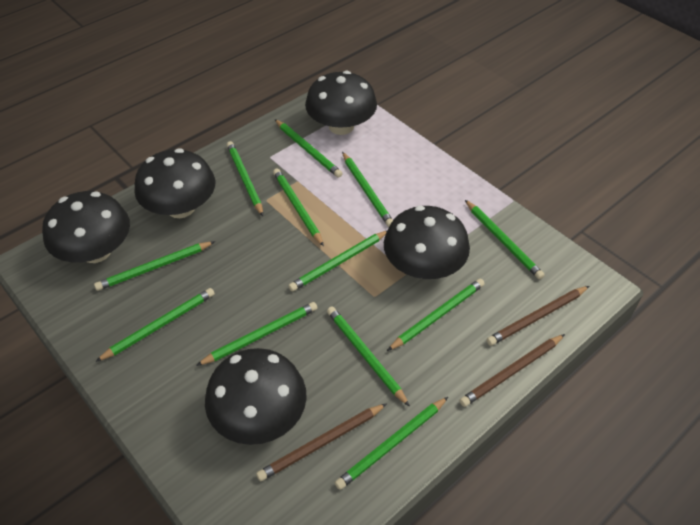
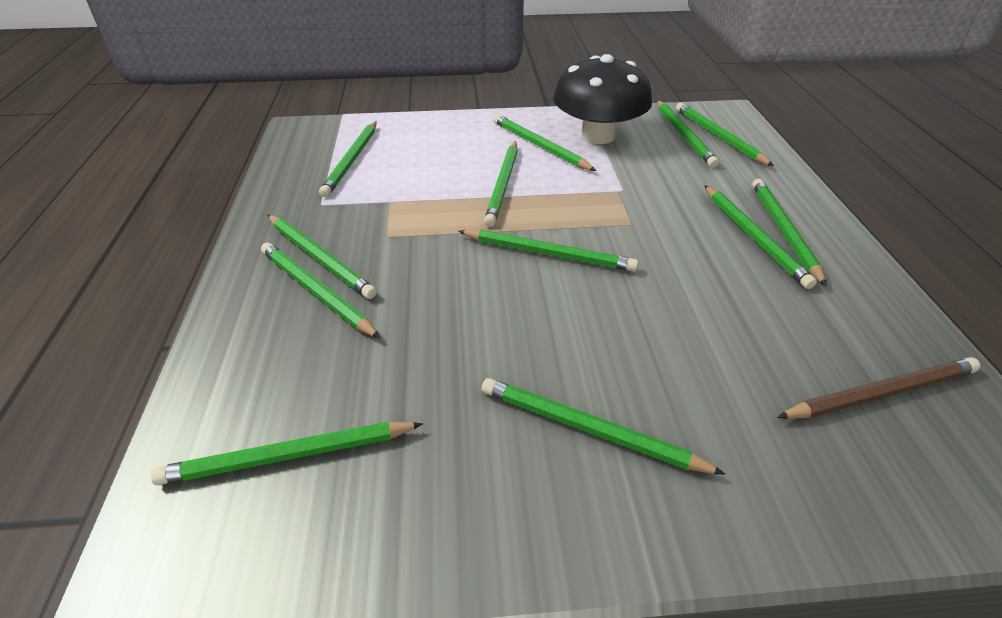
black mushroom: [42,191,130,263] [134,148,215,218] [205,348,307,445] [305,71,377,135] [384,206,470,279] = 5 -> [553,54,652,144] = 1
brown pencil: [256,403,387,481] [460,334,565,407] [486,286,589,346] = 3 -> [777,357,980,419] = 1

